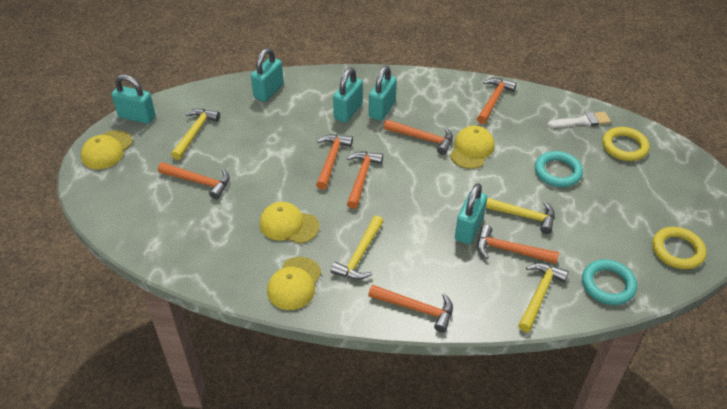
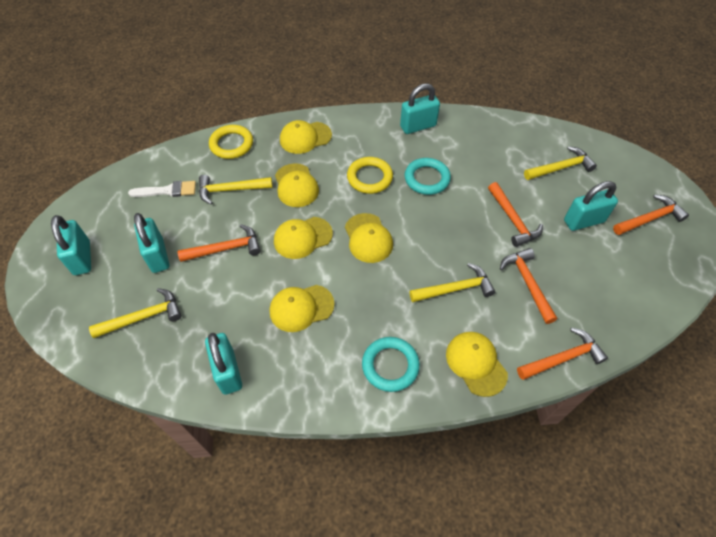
orange hammer: [158,162,230,199] [316,134,353,190] [347,151,383,209] [368,285,453,333] [384,120,453,155] [477,78,517,124] [477,225,559,264] = 7 -> [177,224,260,262] [488,182,543,247] [500,248,557,324] [517,328,608,380] [613,195,689,235] = 5
yellow cap: [81,130,132,169] [260,202,319,244] [267,257,321,310] [450,126,495,169] = 4 -> [270,285,334,332] [274,217,333,259] [275,163,319,207] [280,120,332,154] [345,213,393,263] [446,332,508,397] = 6

